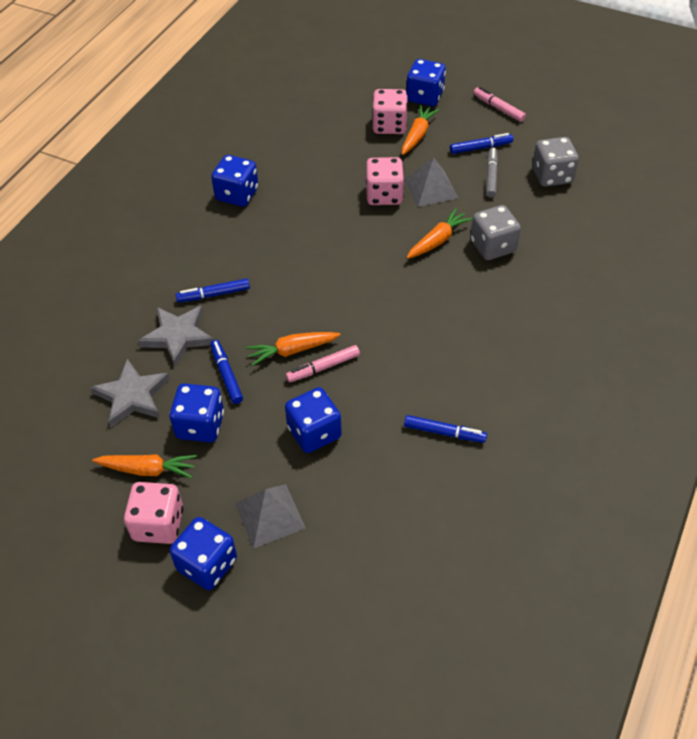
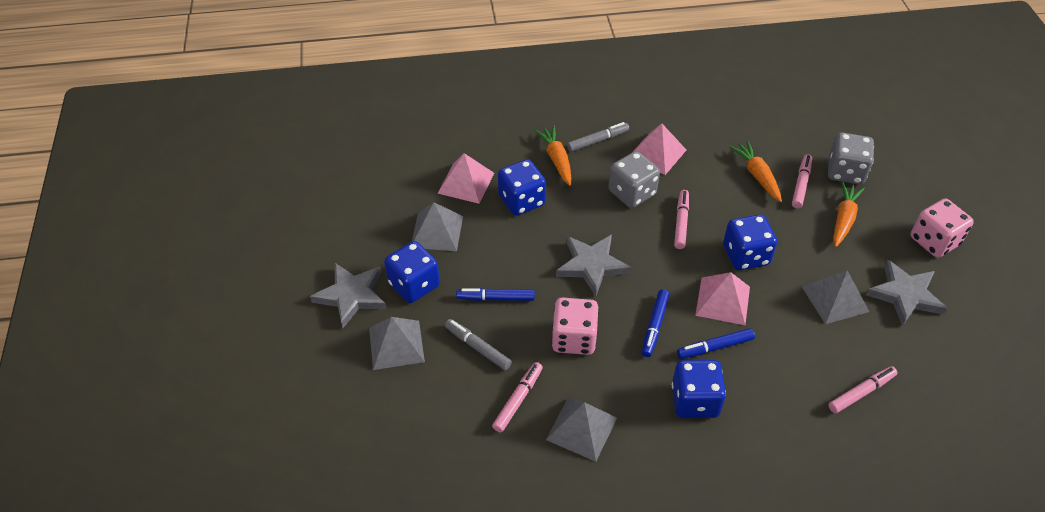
blue dice: [169,383,224,442] [170,517,237,590] [211,155,258,207] [285,387,342,453] [406,59,446,106] = 5 -> [384,241,440,303] [498,159,546,216] [672,360,726,418] [723,214,777,270] = 4
blue marker: [176,278,250,302] [210,340,243,404] [404,415,487,443] [450,133,513,154] = 4 -> [456,288,535,301] [642,289,670,357] [677,328,755,359] = 3
grey marker: [486,147,498,198] = 1 -> [445,319,512,370] [567,122,629,152] = 2
grey pyramid: [235,484,306,549] [405,157,458,207] = 2 -> [369,317,425,370] [412,202,463,251] [546,397,617,462] [801,270,869,324] = 4
grey star: [90,359,170,427] [138,305,214,367] = 2 -> [310,263,387,328] [556,235,631,296] [866,259,948,326] = 3
orange carrot: [92,454,197,478] [246,332,341,366] [402,105,439,155] [406,208,472,259] = 4 -> [534,125,571,186] [729,141,782,202] [833,182,865,247] = 3
pink dice: [124,482,183,544] [366,157,404,205] [372,89,408,134] = 3 -> [552,297,599,355] [910,199,974,258] = 2
pink marker: [286,345,360,382] [474,87,526,122] = 2 -> [492,362,543,433] [674,190,689,249] [792,154,812,208] [828,366,897,413] = 4
pink pyramid: none = 0 -> [437,153,494,204] [633,124,686,175] [695,272,750,325] = 3

